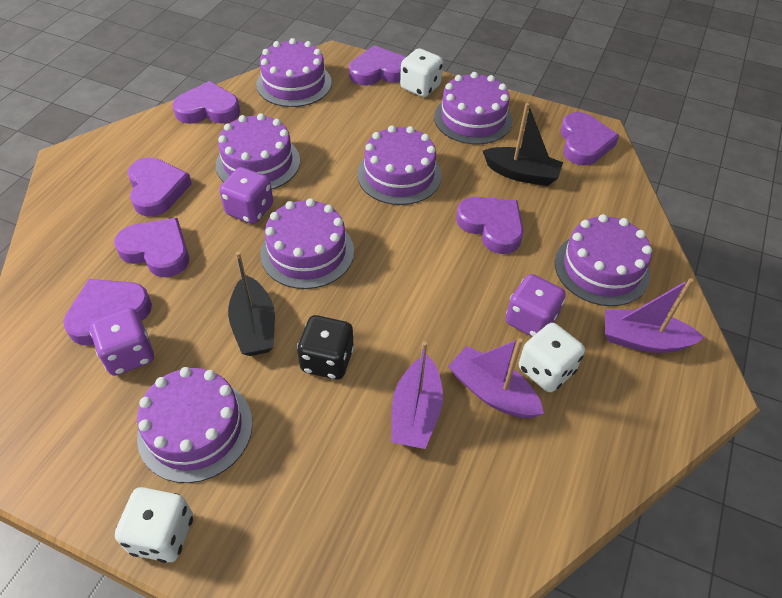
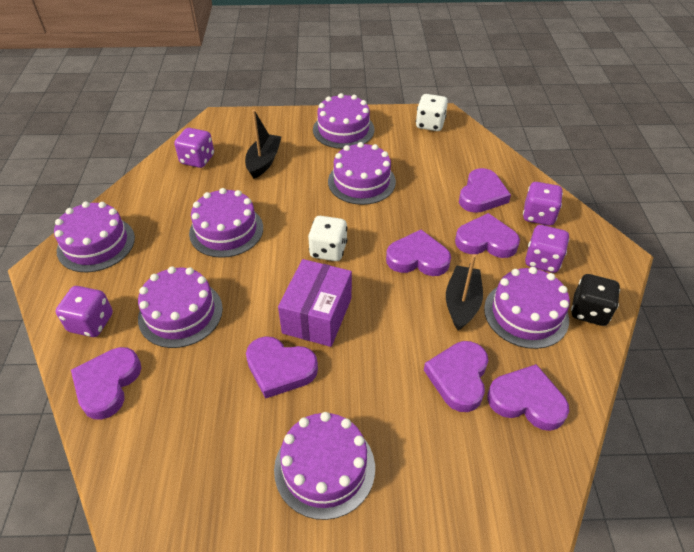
purple boat: [391,341,443,449] [448,338,544,418] [605,278,705,353] = 3 -> none = 0
purple box: none = 0 -> [278,259,352,347] = 1
purple dice: [90,308,154,376] [219,167,273,224] [506,274,566,337] = 3 -> [56,286,113,337] [174,128,214,168] [523,182,563,226] [525,225,569,273] = 4
white dice: [115,487,193,563] [400,48,443,97] [519,323,585,392] = 3 -> [308,216,347,261] [416,94,448,131] = 2

